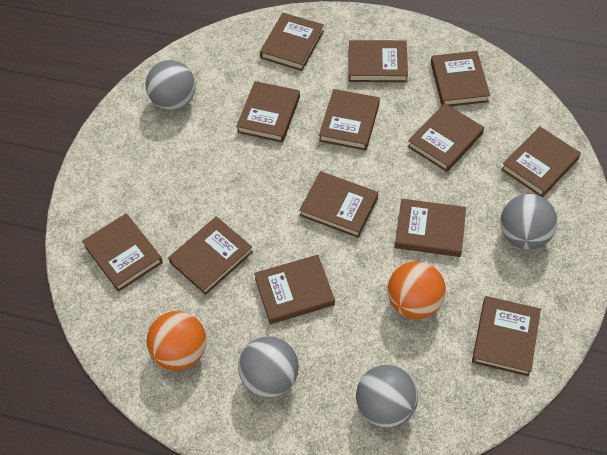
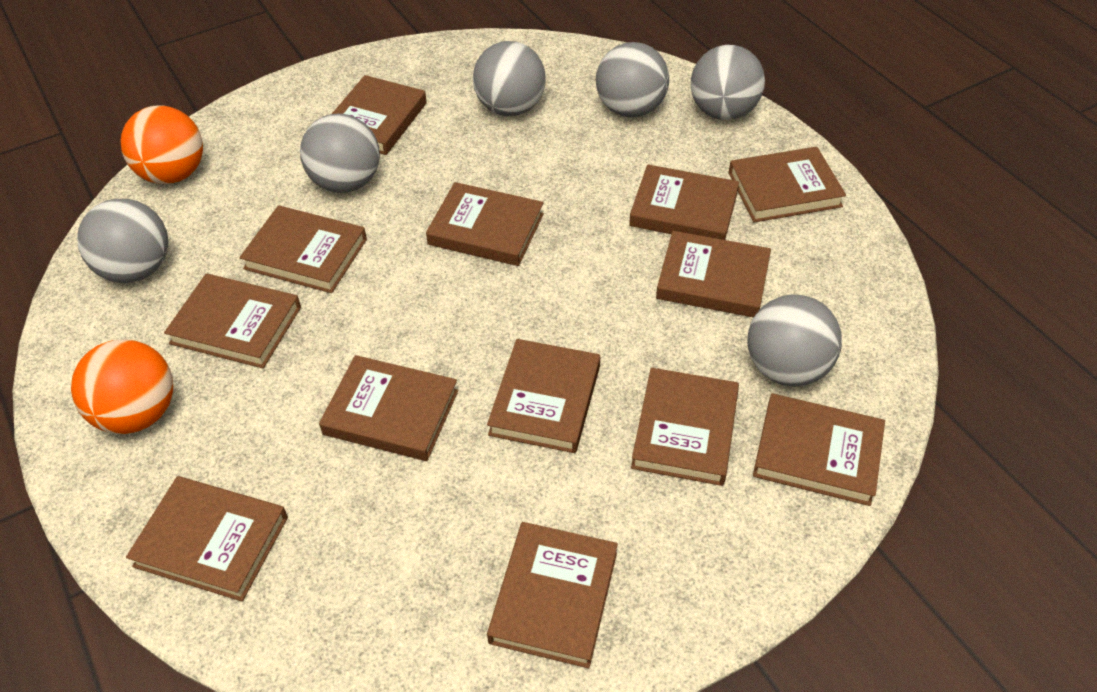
grey ball: [146,60,196,110] [238,336,299,398] [356,365,418,428] [500,194,558,249] = 4 -> [77,199,168,283] [300,113,380,193] [473,41,546,116] [596,42,669,117] [691,45,765,120] [747,294,842,386] = 6

